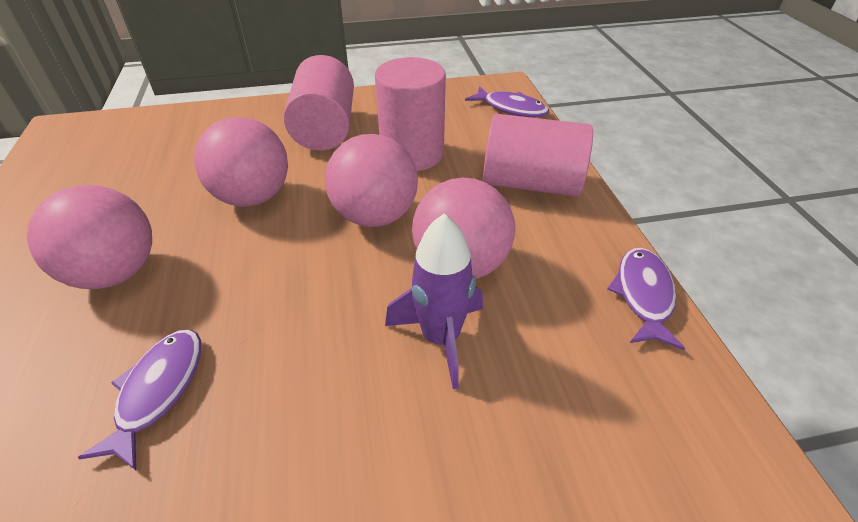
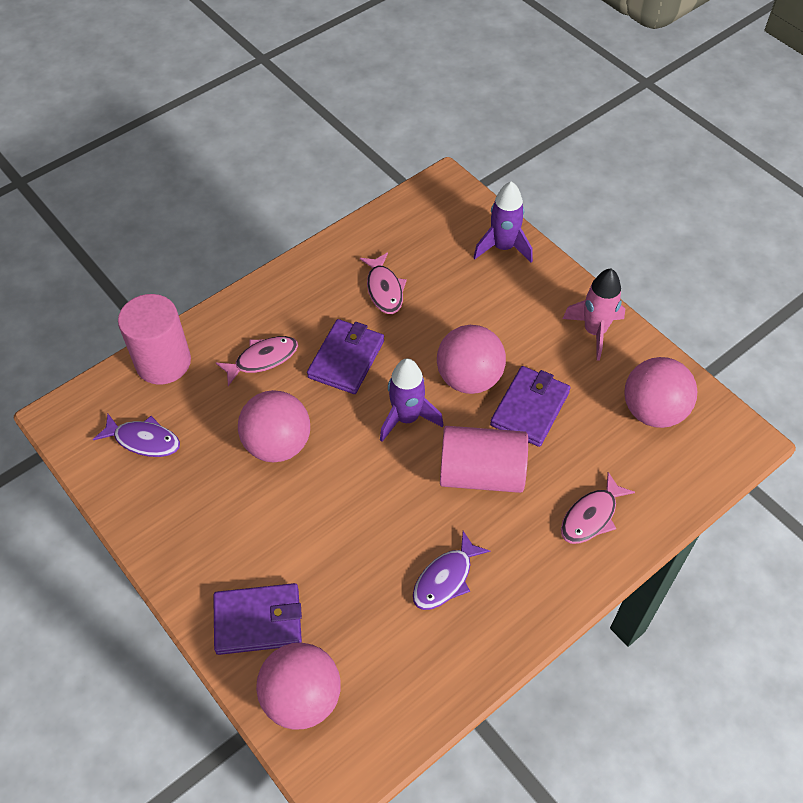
pink cylinder: [284,55,354,151] [375,57,446,171] [483,114,593,197] = 3 -> [118,294,191,385] [440,426,528,493] = 2
pink fish: none = 0 -> [216,336,298,386] [360,252,407,314] [561,472,635,544] = 3
pink rocket: none = 0 -> [563,269,625,361] = 1
purple fish: [78,330,201,470] [465,86,549,117] [607,248,685,350] = 3 -> [93,414,180,457] [413,531,490,610] = 2
purple rocket: [385,213,483,389] = 1 -> [380,358,444,442] [473,181,533,263] = 2
purple wallet: none = 0 -> [213,583,302,655] [307,319,384,394] [490,366,571,447] = 3

